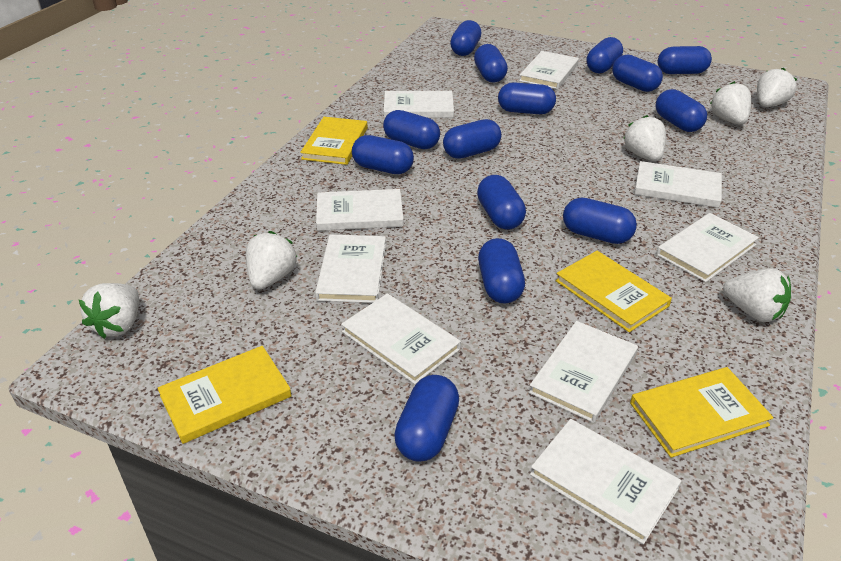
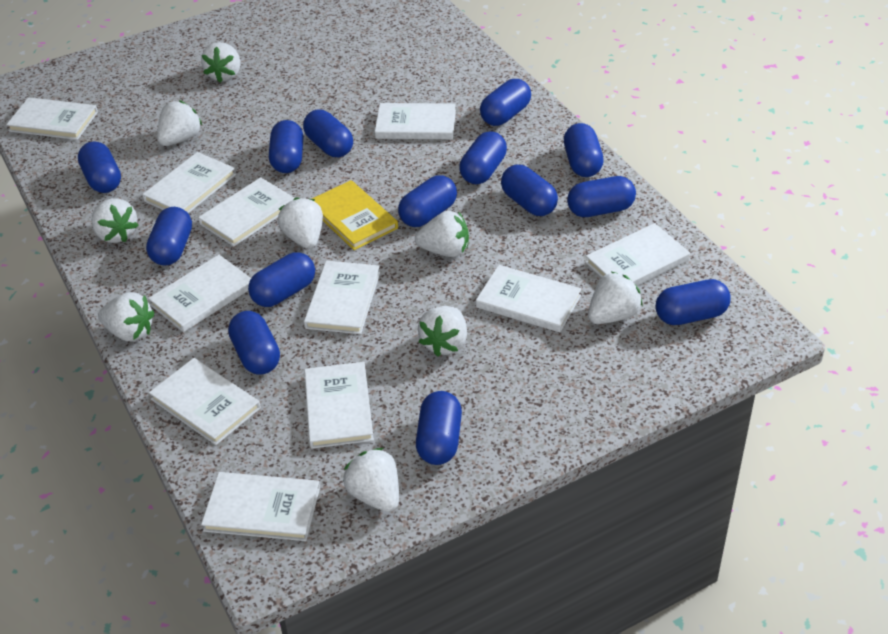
white book: [315,235,386,303] [316,189,404,231] [341,293,461,384] [384,91,454,118] [519,51,579,89] [529,321,638,423] [530,419,681,544] [634,161,722,208] [656,213,759,282] = 9 -> [6,97,98,140] [142,152,236,213] [148,255,251,332] [149,358,261,445] [198,177,294,247] [201,472,320,541] [304,261,380,334] [304,362,374,449] [375,103,456,139] [476,265,581,332] [585,223,690,286] = 11
white strawberry: [79,283,139,339] [246,231,297,290] [623,115,666,161] [710,81,751,125] [723,268,791,322] [757,68,797,107] = 6 -> [91,198,138,243] [98,292,155,342] [157,100,202,146] [201,42,240,83] [278,197,323,249] [343,448,399,512] [415,211,469,257] [418,306,467,357] [588,272,643,324] = 9
yellow book: [158,346,291,444] [300,117,368,165] [556,251,672,332] [630,367,774,458] = 4 -> [312,180,398,250] = 1

